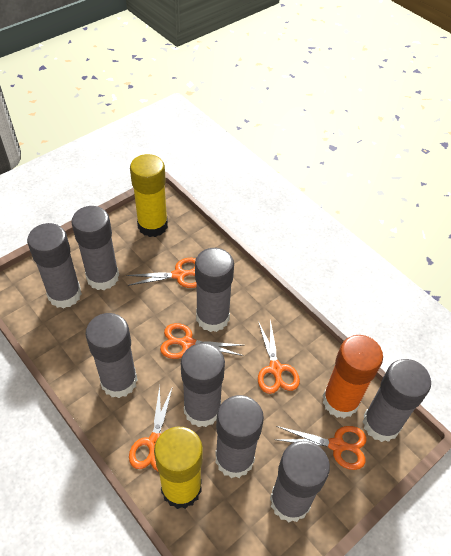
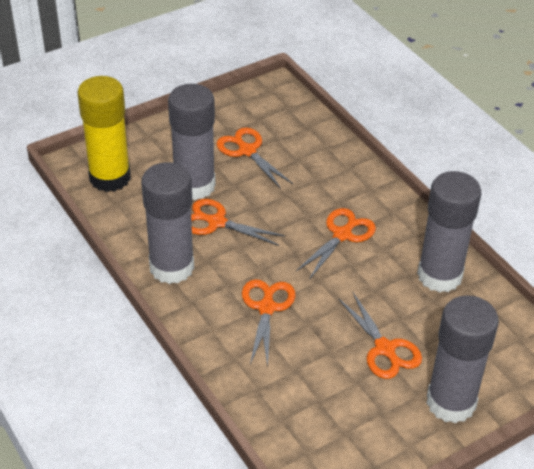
grey glue stick: [27,223,82,309] [71,206,119,290] [86,313,137,398] [181,343,225,427] [195,248,234,332] [215,395,264,478] [270,441,330,522] [362,359,431,442] = 8 -> [141,162,194,284] [168,84,216,200] [417,171,481,293] [426,295,499,424] = 4
orange glue stick: [322,335,383,418] = 1 -> none = 0
yellow glue stick: [130,154,168,237] [154,427,203,509] = 2 -> [77,76,131,192] = 1

